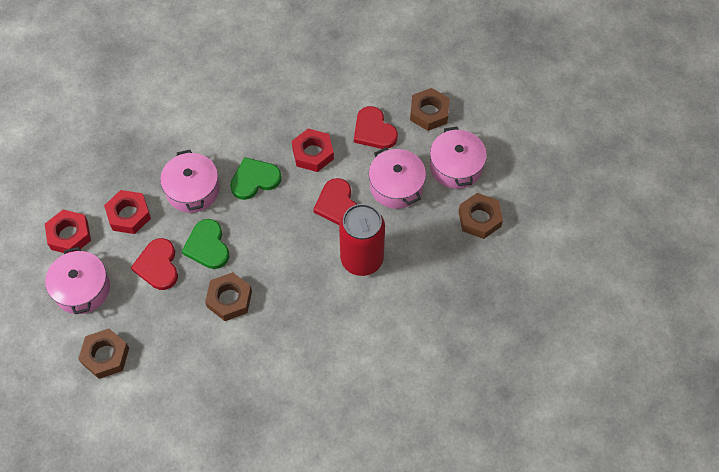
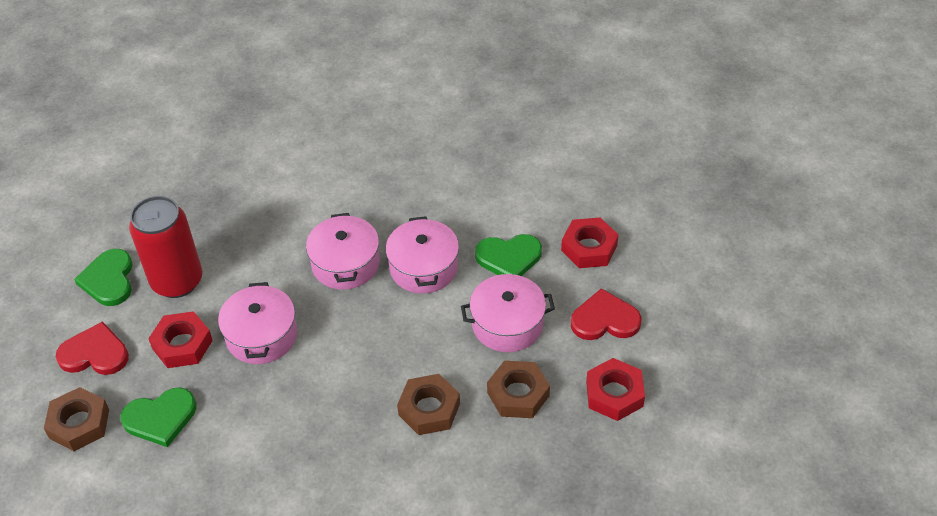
brown nut: [78,329,129,379] [205,272,252,321] [410,88,450,131] [458,193,503,239] = 4 -> [44,387,109,451] [397,374,460,435] [487,361,550,418] = 3
green heart: [182,219,229,269] [230,157,282,200] = 2 -> [74,249,133,306] [121,387,196,447] [475,234,542,276] = 3
red heart: [131,238,178,290] [313,178,357,225] [354,106,398,149] = 3 -> [56,321,129,375] [571,288,641,340] = 2

